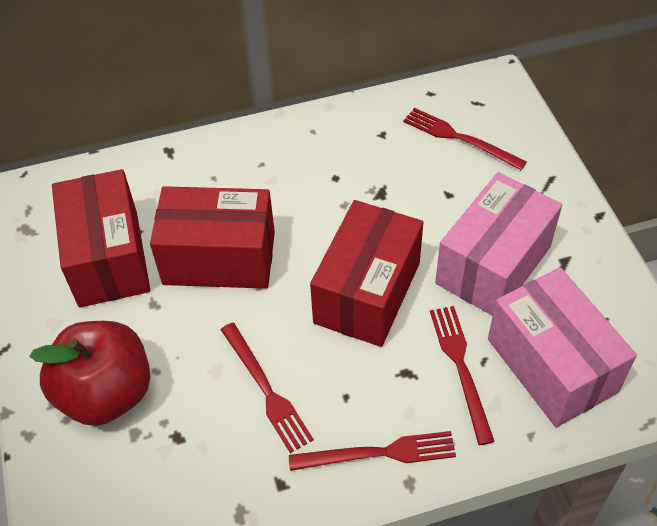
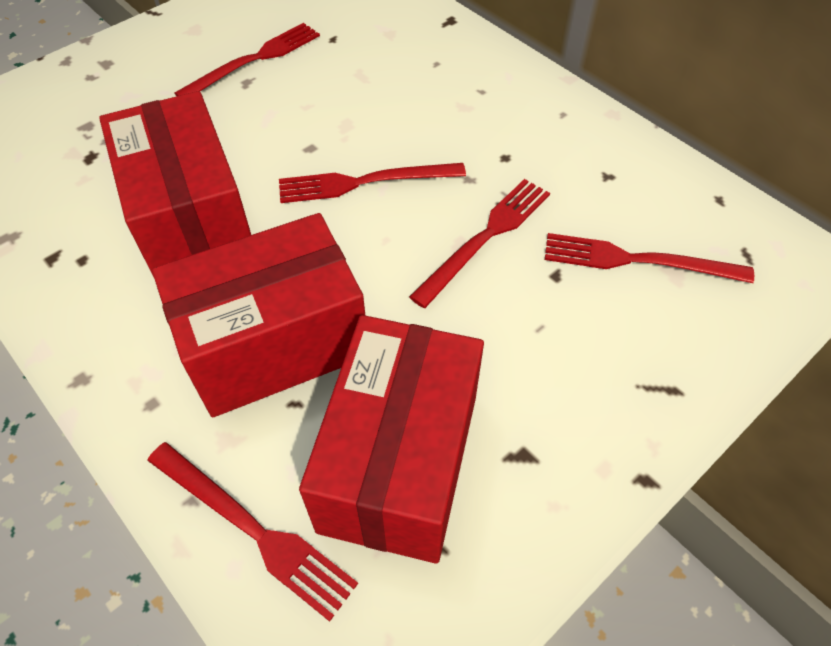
pink box: [435,172,562,316] [488,267,637,427] = 2 -> none = 0
red apple: [30,321,150,426] = 1 -> none = 0
red fork: [220,323,314,453] [289,431,456,471] [403,108,527,170] [430,306,495,445] = 4 -> [147,442,358,622] [174,23,320,96] [279,163,466,203] [409,179,550,308] [545,233,754,283] = 5

